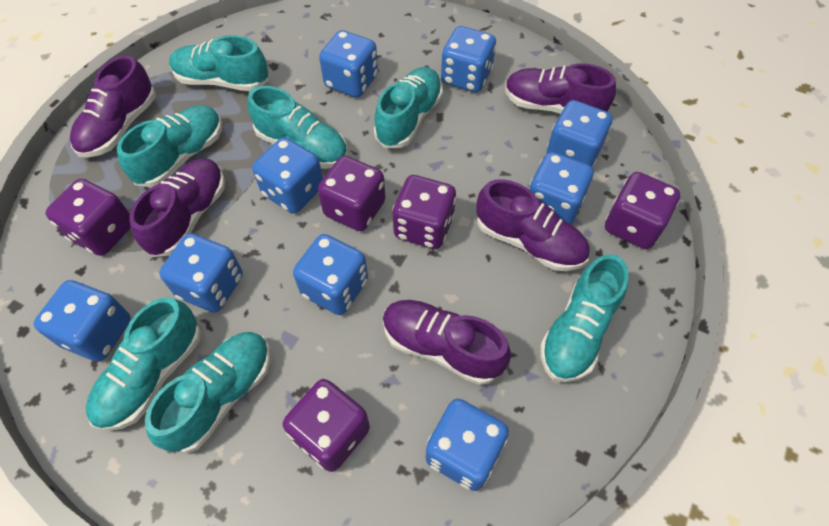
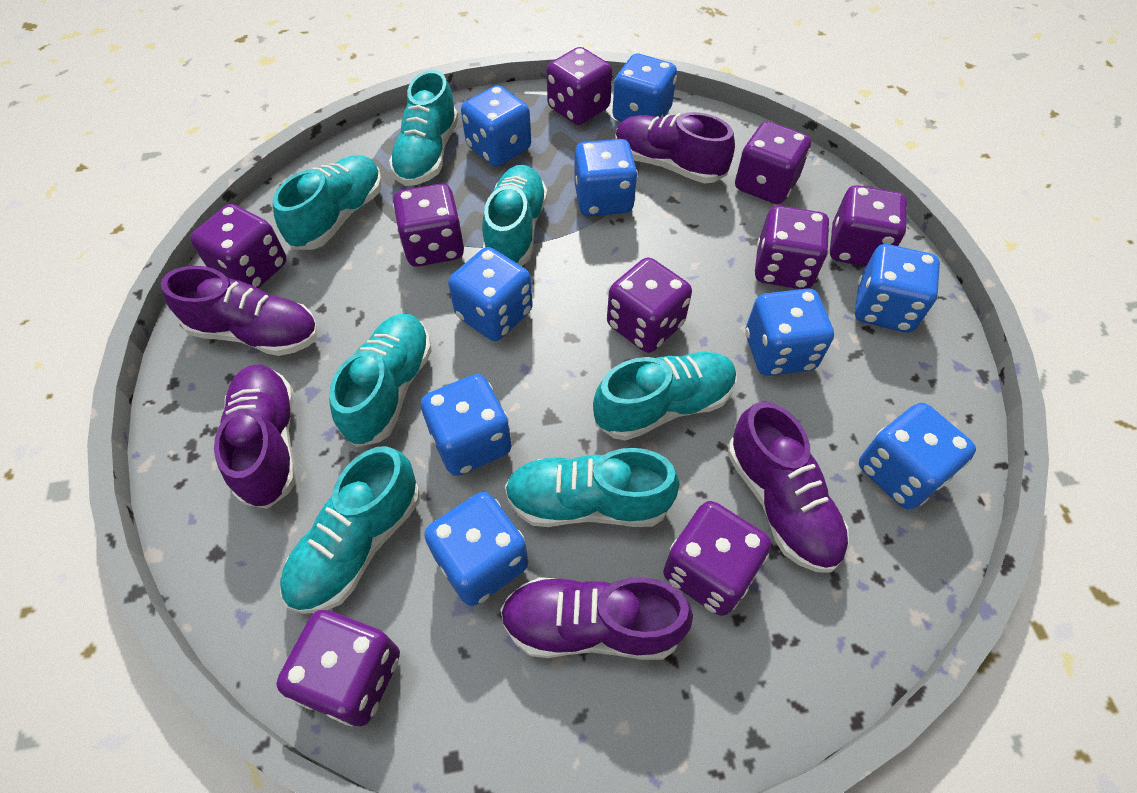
purple dice: [46,179,131,256] [283,379,370,472] [318,156,385,231] [392,175,456,249] [605,172,680,249] = 5 -> [190,204,287,288] [276,610,400,726] [393,183,464,267] [546,47,612,125] [607,257,692,353] [663,501,771,616] [735,121,811,204] [755,206,830,289] [830,185,907,267] = 9

